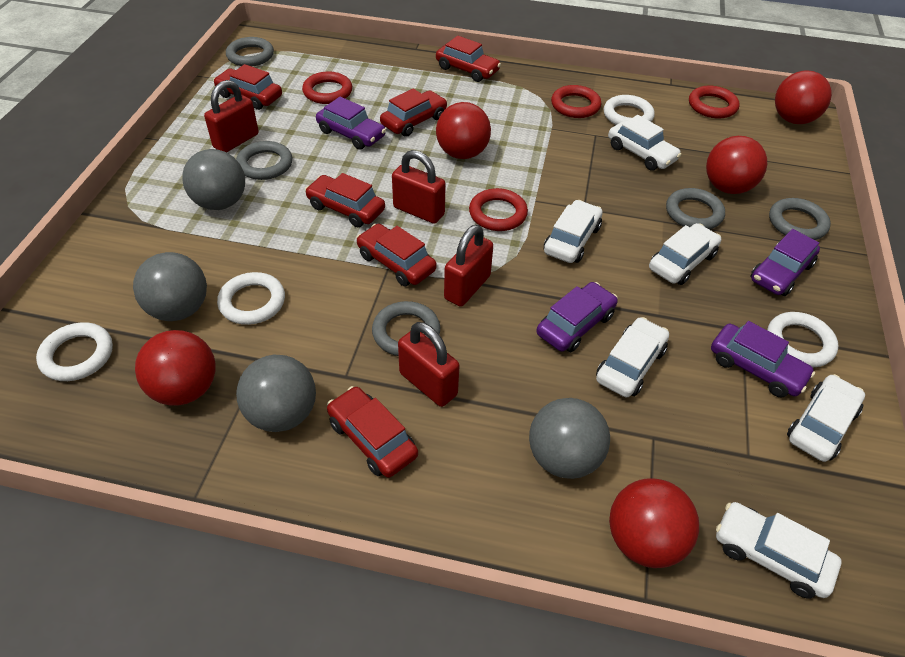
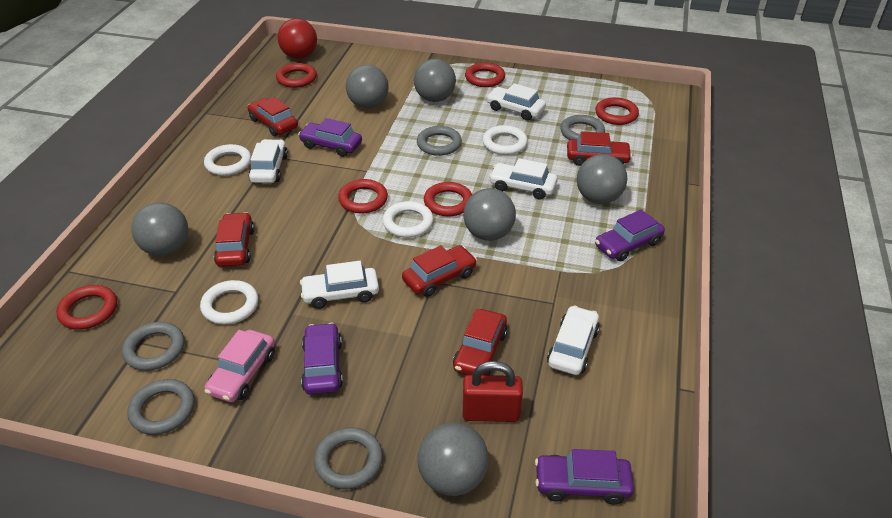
grey ball: [133,252,207,321] [182,149,245,210] [236,355,316,432] [529,398,610,479] = 4 -> [132,202,189,256] [346,65,389,109] [414,59,456,102] [418,423,489,496] [463,188,516,241] [577,154,627,204] = 6
pink car: none = 0 -> [204,330,275,403] = 1
red ball: [135,330,216,406] [436,102,491,159] [609,478,699,568] [706,136,767,194] [775,70,832,124] = 5 -> [277,18,317,59] = 1
red car: [213,64,282,110] [305,173,385,227] [327,386,418,478] [356,224,437,286] [380,88,447,137] [436,36,501,82] = 6 -> [214,212,254,267] [248,97,298,136] [402,245,477,297] [453,309,508,375] [567,131,632,166] = 5
red padlock: [204,80,259,153] [392,150,446,224] [398,322,460,407] [444,225,493,307] = 4 -> [463,361,523,422] = 1
red ring: [302,72,352,104] [469,188,528,231] [551,85,601,118] [689,86,740,118] = 4 -> [56,285,117,330] [276,63,317,88] [338,179,388,213] [424,182,472,217] [465,63,505,87] [595,97,639,125] = 6
white car: [544,200,603,263] [596,317,669,397] [608,115,681,171] [649,223,721,285] [716,502,842,599] [787,374,865,462] = 6 -> [248,139,288,183] [300,261,379,309] [486,83,546,121] [489,158,558,199] [547,305,600,375] = 5

